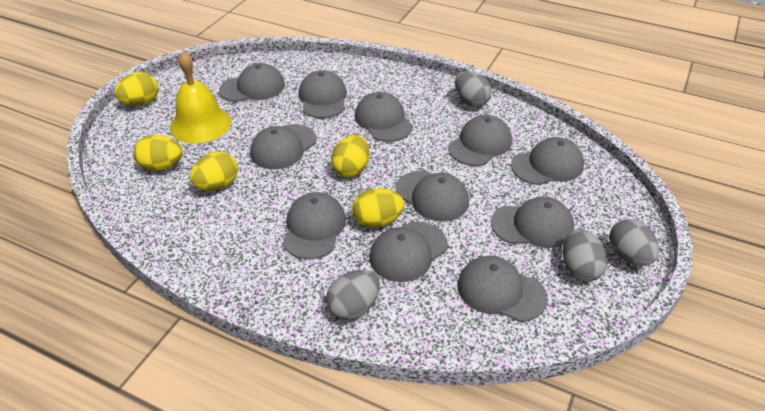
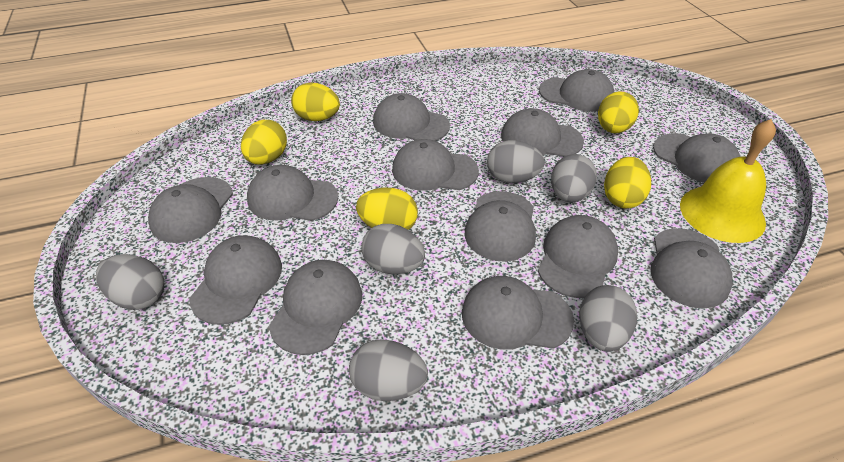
grey cap: [219,63,285,102] [250,124,317,169] [283,192,346,259] [299,70,347,118] [355,92,413,142] [369,222,448,282] [395,171,469,221] [448,115,512,166] [458,256,548,322] [491,197,574,248] [511,137,584,185] = 11 -> [148,177,233,243] [189,235,282,325] [247,165,338,221] [269,260,362,355] [373,93,450,141] [392,139,479,191] [462,276,574,349] [465,191,536,262] [501,108,584,157] [538,215,618,298] [539,69,614,112] [650,228,733,308] [653,133,741,183] = 13
grey egg: [326,270,380,320] [455,71,492,107] [562,229,608,281] [609,219,659,266] = 4 -> [96,254,164,310] [349,339,428,401] [361,224,425,274] [487,140,545,183] [551,154,597,203] [579,285,637,352] = 6

